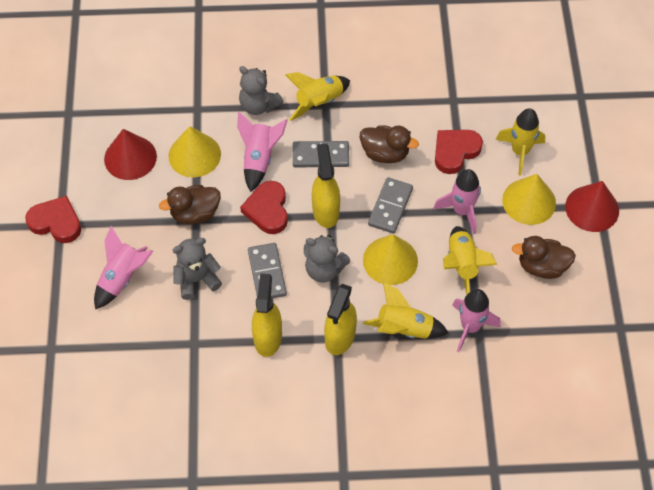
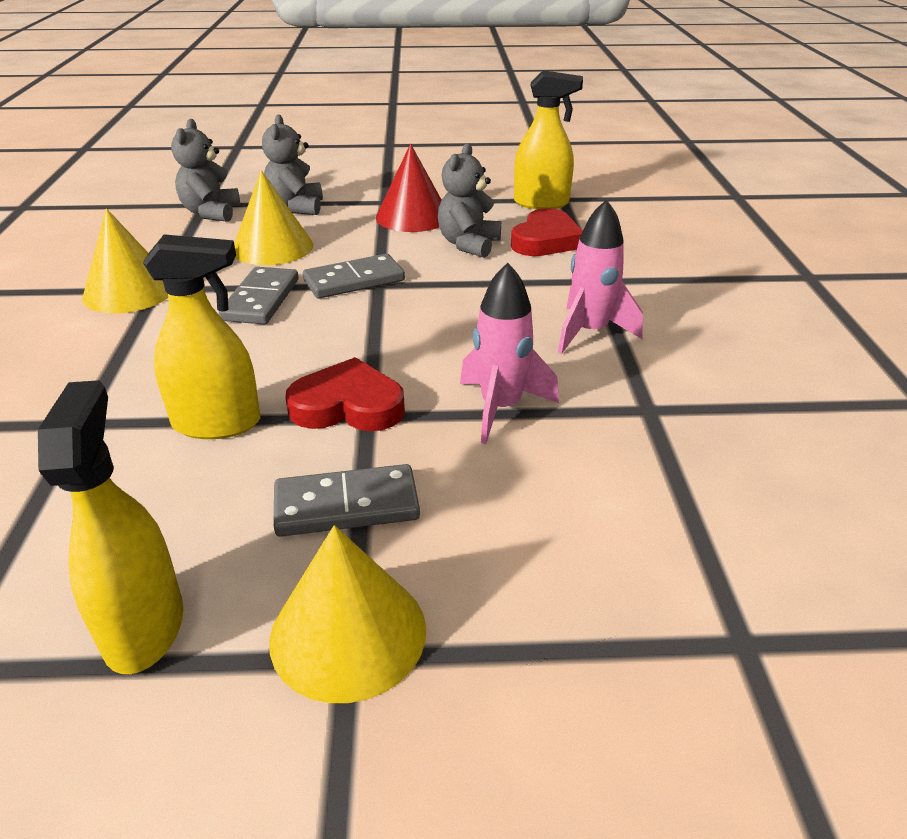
brown duck: [159,185,221,224] [360,125,419,163] [512,236,576,279] = 3 -> none = 0
pink rocket: [94,226,153,310] [237,112,287,192] [433,169,481,234] [452,289,501,352] = 4 -> [460,263,559,444] [558,199,643,354] = 2
red cone: [104,129,157,180] [565,181,619,232] = 2 -> [376,144,442,232] = 1
red heart: [25,196,81,243] [240,181,288,234] [435,130,483,174] = 3 -> [285,357,405,431] [511,208,583,256] = 2
yellow rocket: [285,72,350,121] [363,282,448,339] [443,226,497,295] [496,108,545,176] = 4 -> none = 0

